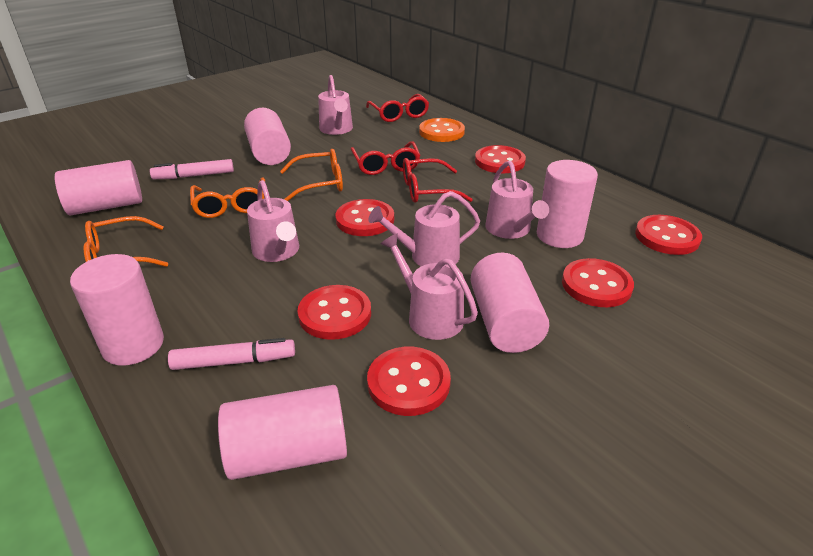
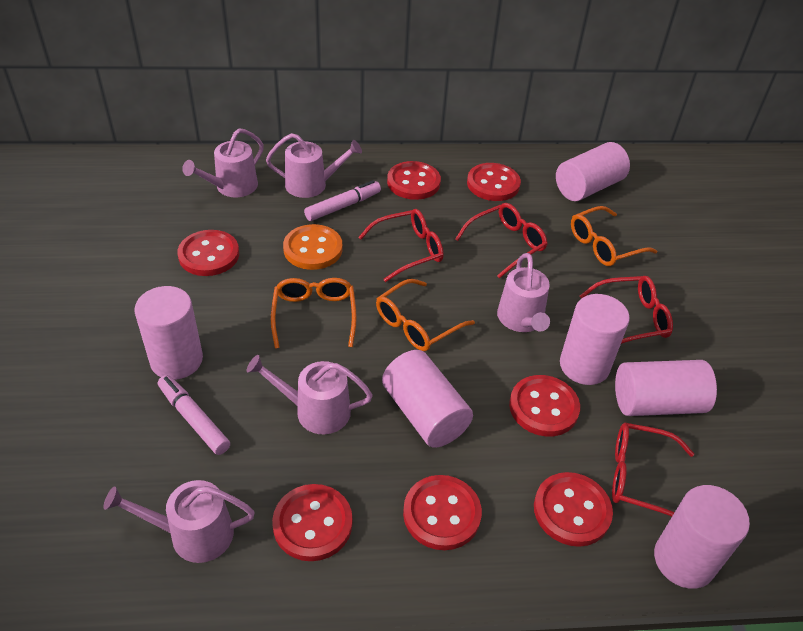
red button: [298,285,371,340] [335,199,394,236] [367,347,451,416] [475,145,526,173] [562,258,634,307] [635,215,702,255] = 6 -> [177,230,239,276] [272,484,353,561] [387,161,441,200] [403,475,482,550] [467,163,521,201] [509,375,580,437] [534,472,613,547] = 7
red glasses: [351,141,421,175] [366,94,429,122] [403,158,473,203] = 3 -> [358,209,444,282] [455,203,547,278] [580,276,673,344] [612,423,694,517] = 4

